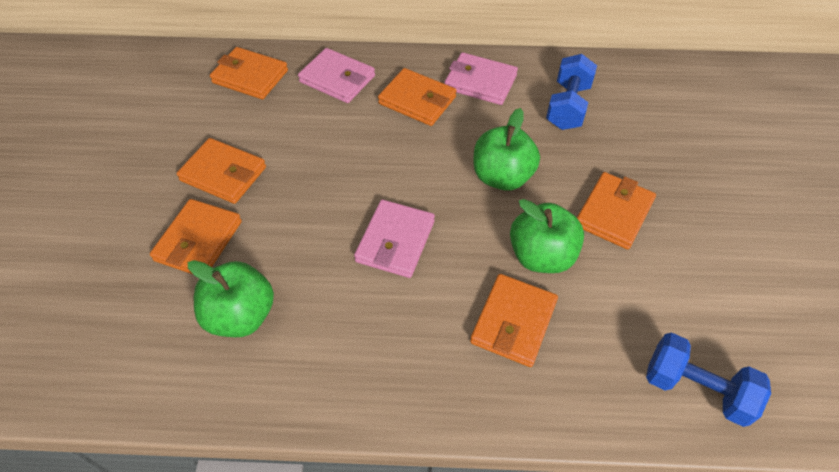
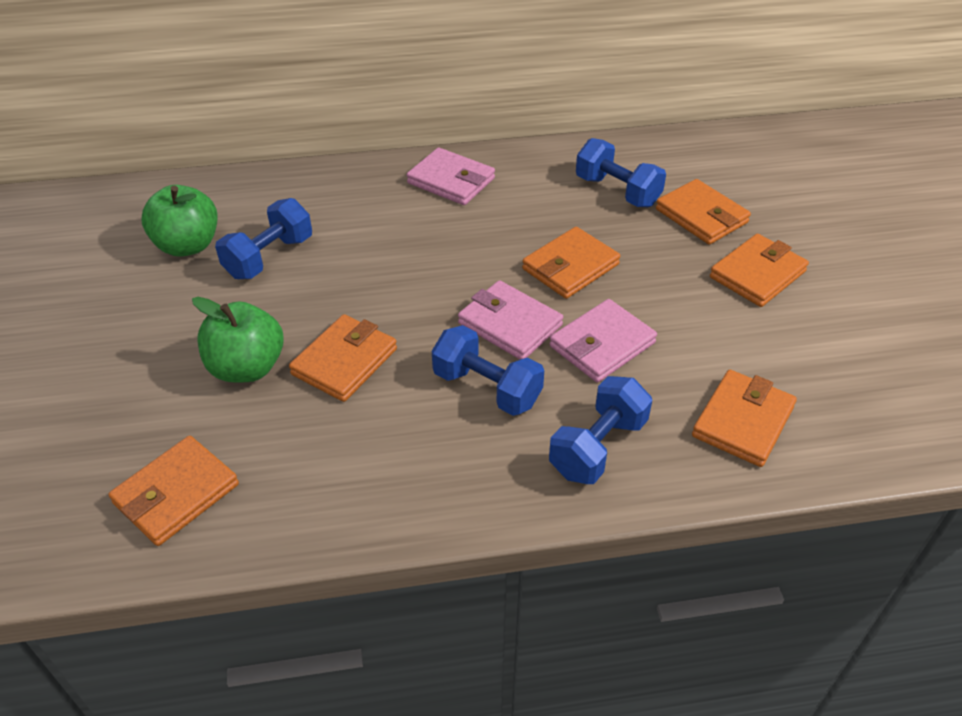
blue dumbbell: [546,54,597,130] [646,332,771,427] = 2 -> [215,198,312,279] [432,325,544,416] [549,376,652,484] [576,138,666,207] = 4
green apple: [188,260,274,337] [473,108,540,191] [510,199,584,273] = 3 -> [141,185,218,257] [192,297,284,383] = 2

